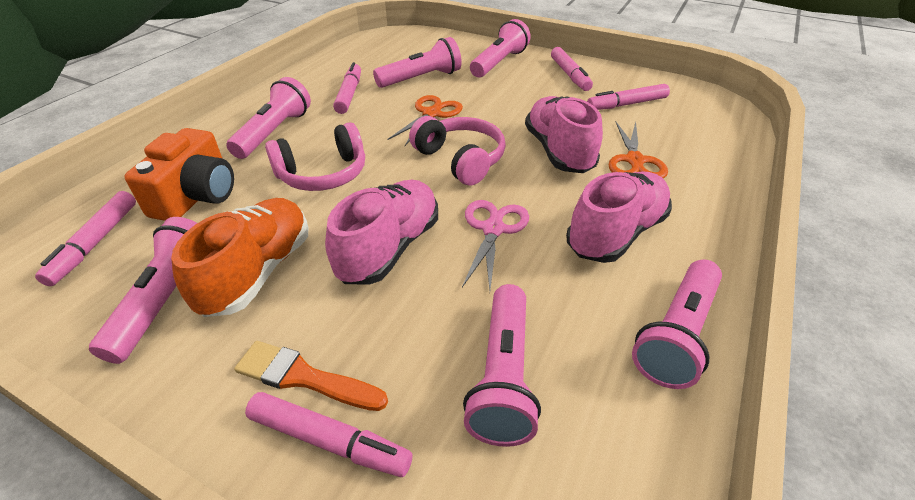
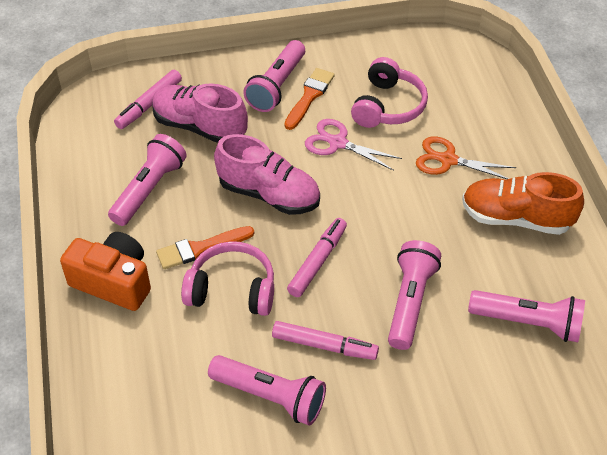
orange brush: [234,341,388,411] = 1 -> [156,226,254,269] [284,68,335,130] = 2
orange scissors: [388,95,463,146] [609,122,668,178] = 2 -> [416,136,516,179] = 1
pink flashlight: [89,217,197,364] [226,77,311,159] [373,37,462,88] [463,284,541,447] [470,19,531,77] [632,259,722,389] = 6 -> [108,134,187,226] [208,355,326,425] [243,40,305,112] [388,240,441,350] [468,290,585,342] = 5
pink marker: [35,191,136,286] [245,392,413,477] [333,62,361,114] [551,47,593,91] [587,84,670,110] = 5 -> [114,70,182,129] [272,321,379,360] [287,218,347,297] = 3
pink shoe: [325,180,438,285] [525,96,603,173] [566,172,672,263] = 3 -> [152,83,248,143] [214,134,320,215] = 2

